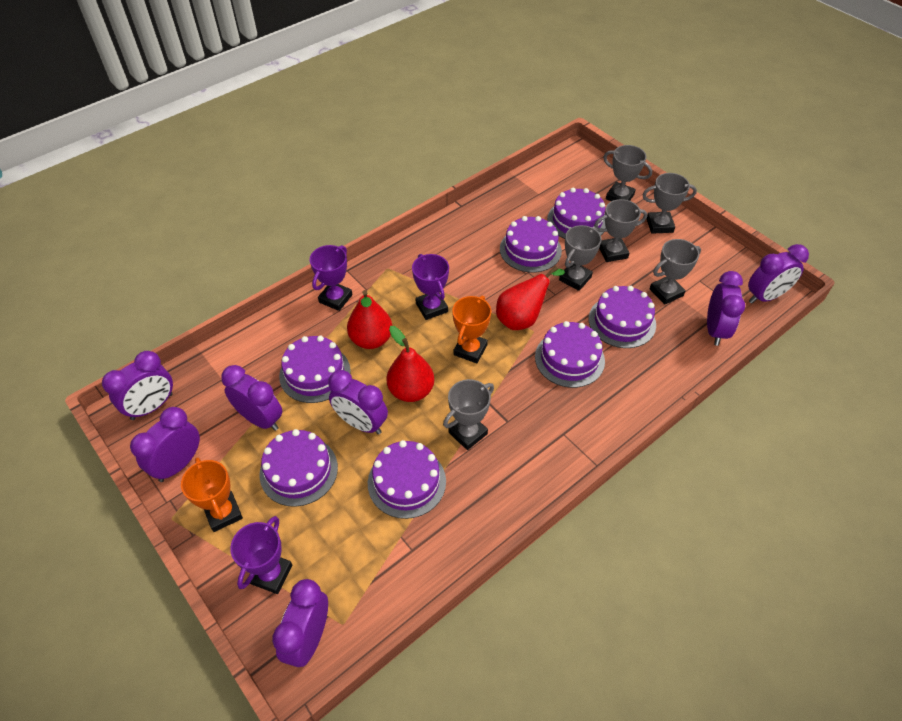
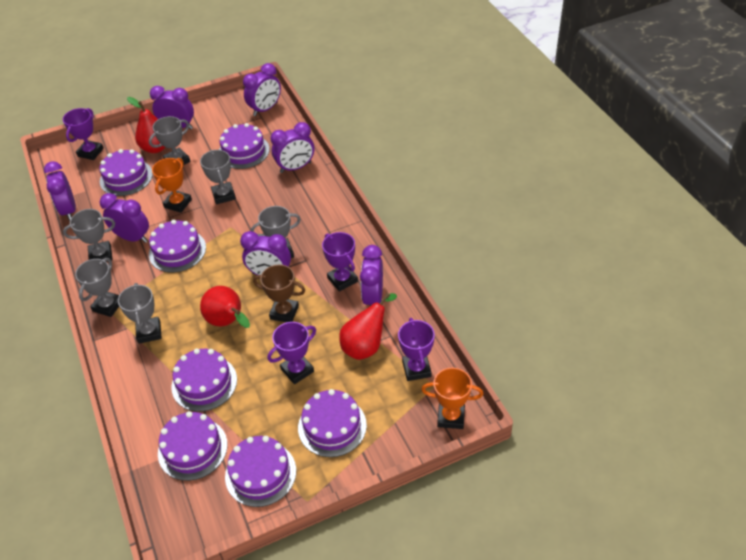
brown trophy: none = 0 -> [253,264,305,322] = 1
purple trophy: [230,516,292,594] [310,245,352,311] [412,254,449,320] = 3 -> [63,108,104,160] [268,322,316,384] [322,232,358,292] [398,318,435,381] = 4

